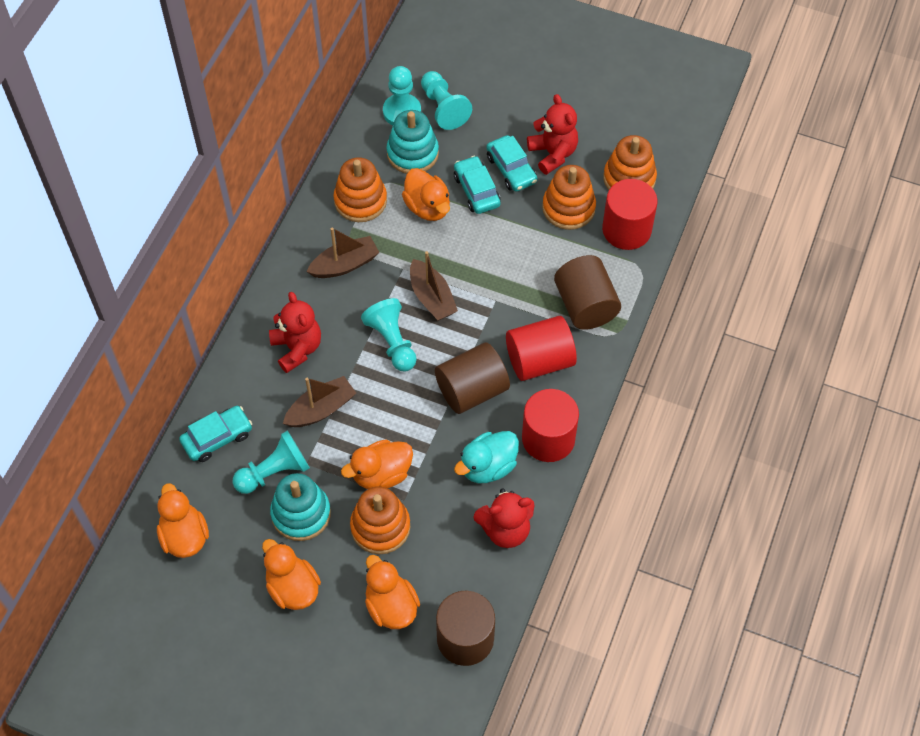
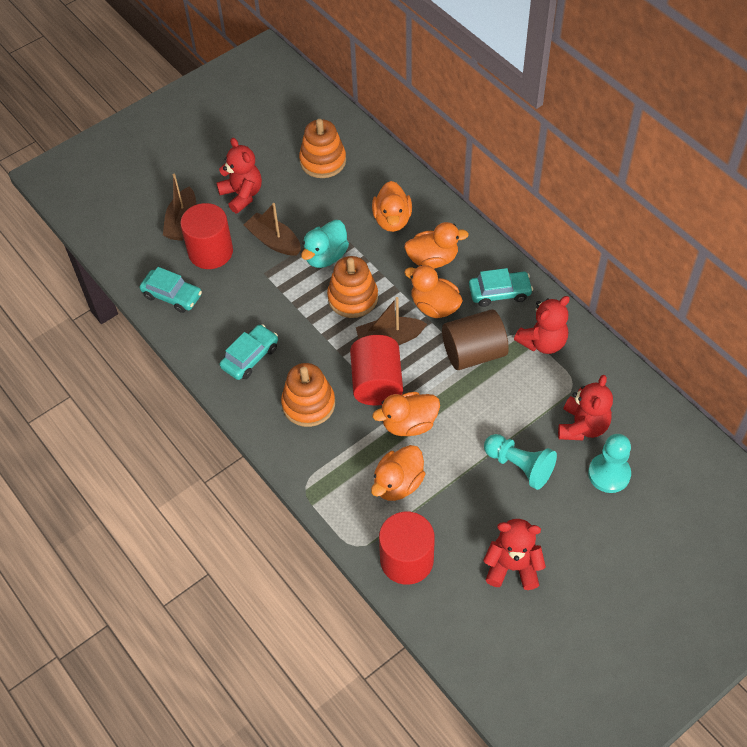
brown cylinder: [435,342,510,414] [436,591,495,666] [554,255,621,330] = 3 -> [442,309,509,370] = 1
orange stacking toy: [333,157,387,222] [350,487,410,554] [542,165,596,230] [603,135,657,190] = 4 -> [281,363,335,427] [299,119,346,178] [327,256,378,318] = 3
red teddy bear: [269,292,321,373] [474,489,534,548] [527,94,578,175] = 3 -> [216,138,262,213] [483,519,546,590] [514,296,570,354] [558,375,613,440] = 4
turquoise pawn: [233,431,310,494] [361,298,417,371] [383,66,421,125] [421,71,472,130] = 4 -> [484,434,557,490] [588,434,631,493] = 2
turquoise stacking toy: [270,473,331,541] [386,110,439,174] = 2 -> none = 0

